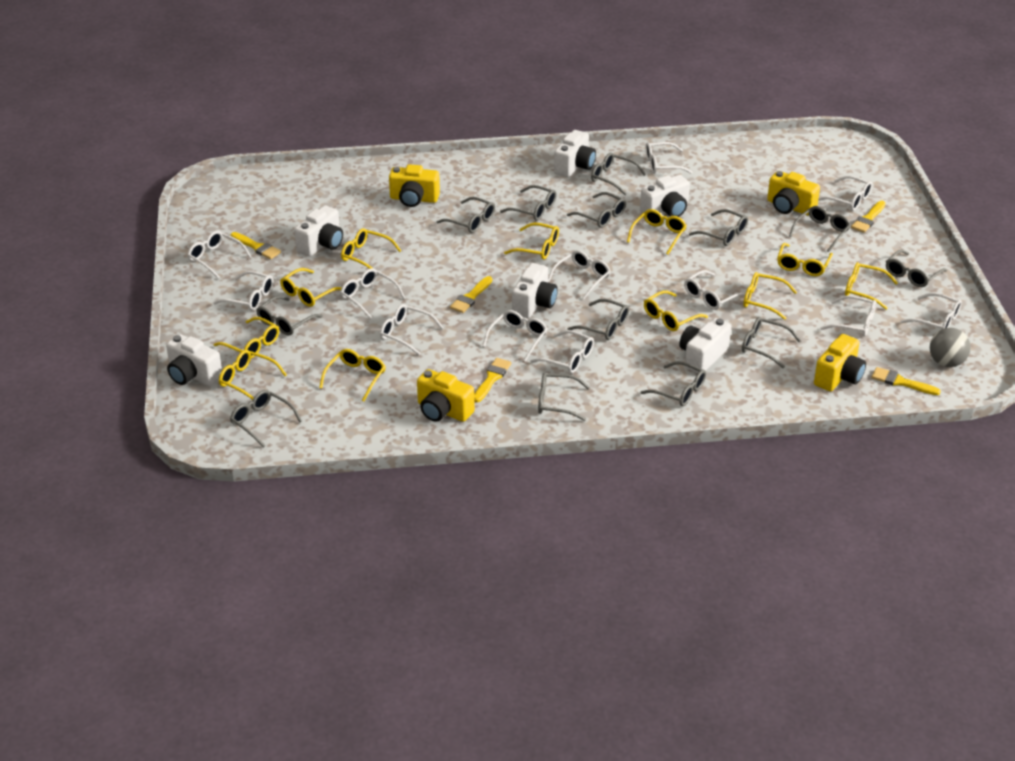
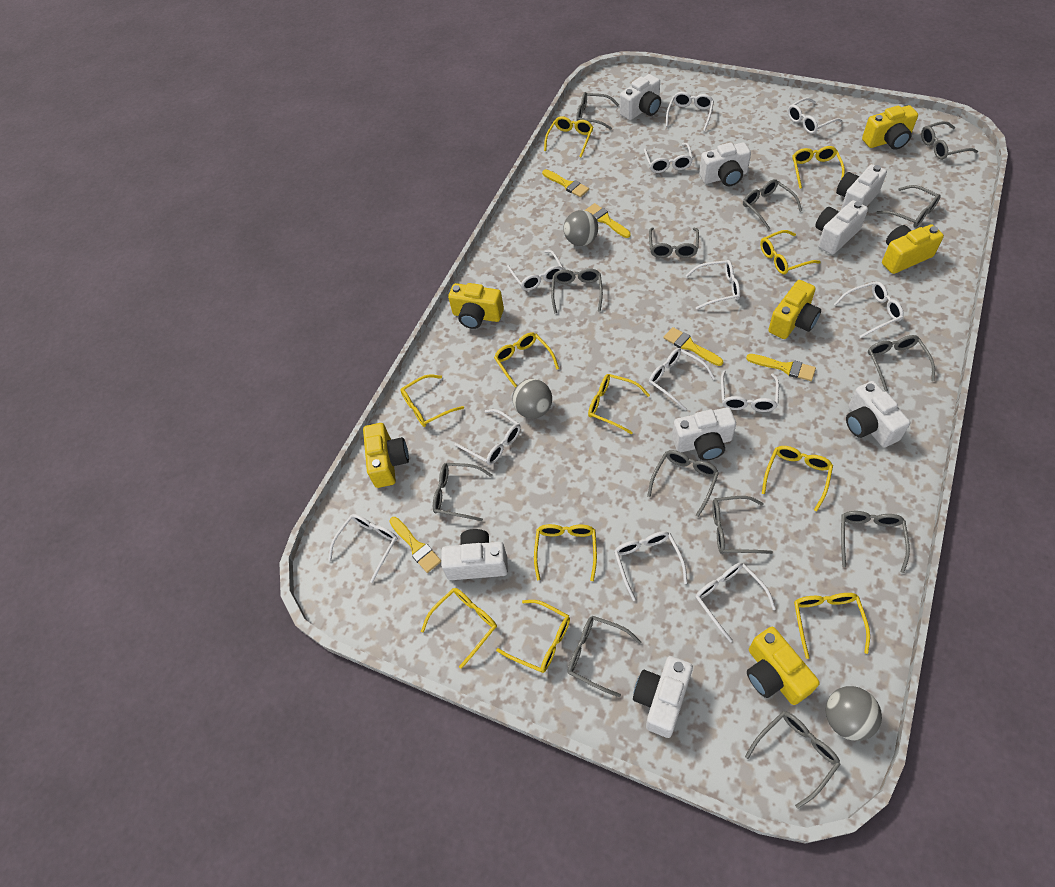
grey ball: [930,328,971,367] = 1 -> [512,379,552,419] [564,210,598,246] [826,686,882,741] = 3
white camera: [166,334,222,386] [295,205,343,256] [512,263,558,318] [554,130,596,177] [640,175,690,217] [679,318,731,374] = 6 -> [441,529,508,580] [620,74,661,120] [633,656,693,738] [672,407,736,461] [699,142,751,186] [815,200,868,255] [836,164,887,210] [846,381,911,447] = 8
yellow camera: [389,164,440,207] [417,369,475,422] [767,171,820,216] [814,334,866,391] = 4 -> [363,423,409,488] [448,283,504,329] [747,627,820,705] [768,280,821,339] [862,105,918,150] [882,224,944,274] = 6

